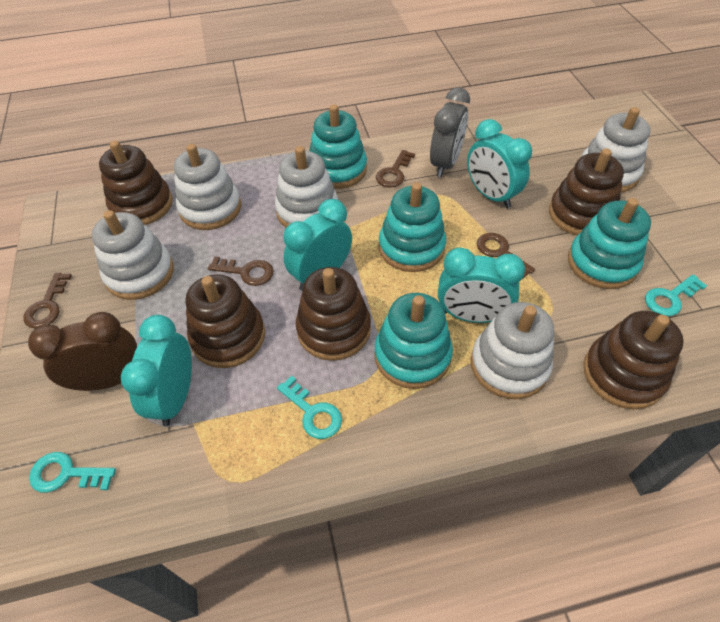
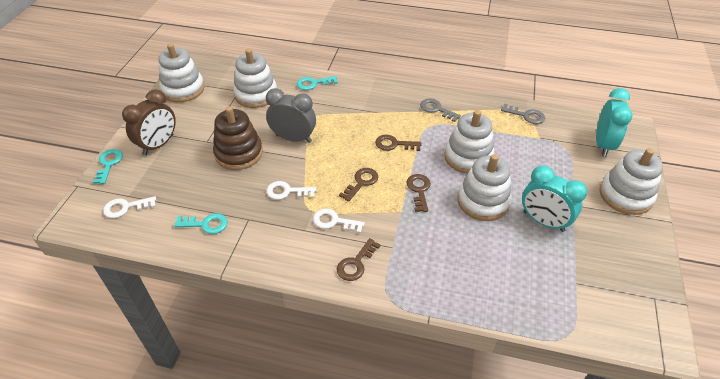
brown stacking toy: [99,141,173,225] [185,274,265,368] [296,267,371,361] [549,148,624,236] [583,311,684,409] = 5 -> [213,106,263,170] = 1
grey key: none = 0 -> [420,98,461,122] [501,103,545,124] = 2
turquoise clock: [121,315,192,426] [283,199,352,291] [438,248,525,323] [467,119,532,208] = 4 -> [522,166,587,232] [596,88,633,157] = 2
turquoise stacking toy: [309,104,367,189] [374,293,453,389] [379,182,446,272] [568,198,651,289] = 4 -> none = 0
white key: none = 0 -> [103,196,156,218] [266,181,316,200] [313,208,365,233] = 3

